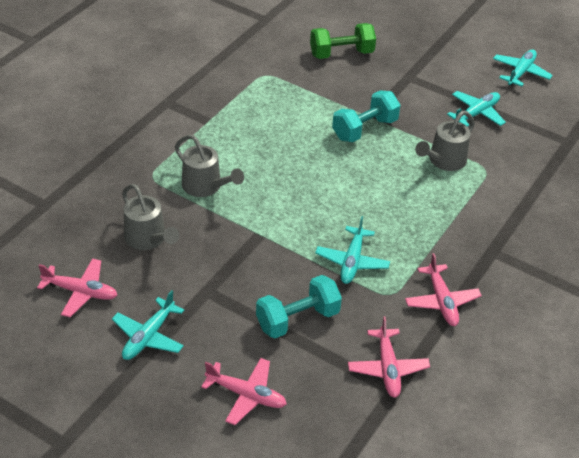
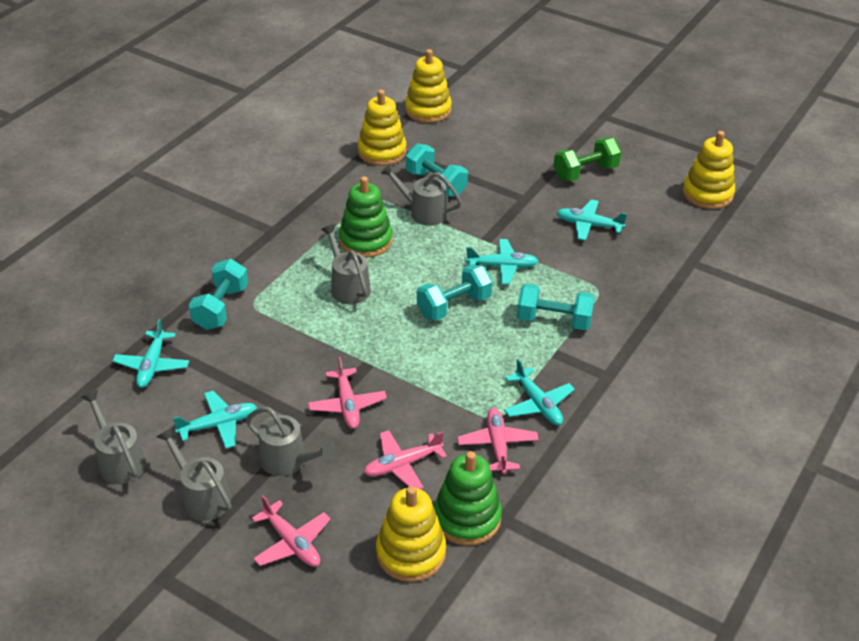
green stacking toy: none = 0 -> [339,176,393,258] [434,451,502,546] = 2
grey watering can: [122,184,179,250] [175,135,244,197] [415,111,475,171] = 3 -> [81,390,146,484] [156,427,232,521] [246,407,336,476] [321,224,371,304] [380,163,462,226] = 5
turquoise dumbbell: [256,275,342,338] [332,90,400,142] = 2 -> [189,259,248,330] [406,144,468,197] [417,264,493,321] [517,283,595,330] = 4
turquoise plane: [112,290,184,360] [315,216,390,284] [447,91,506,127] [493,49,553,87] = 4 -> [113,319,189,388] [173,391,257,449] [466,239,538,284] [504,359,575,425] [556,199,627,241] = 5
yellow stacking toy: none = 0 -> [358,90,407,166] [376,486,446,582] [405,49,452,123] [682,131,735,209] = 4

